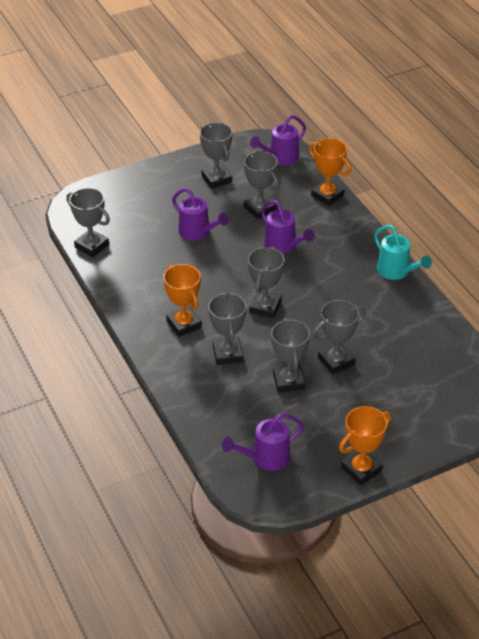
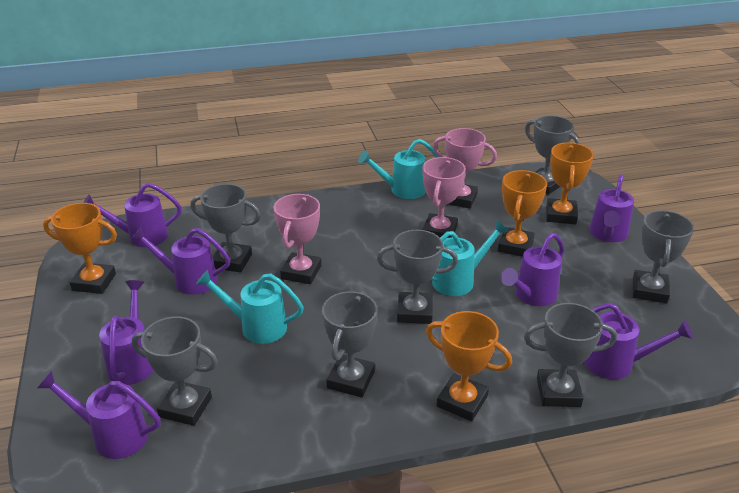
orange trophy: [163,264,202,337] [309,138,351,206] [339,406,391,485] = 3 -> [43,203,117,294] [426,311,512,421] [498,170,547,257] [546,143,594,224] = 4
pink trophy: none = 0 -> [274,194,321,284] [422,157,466,238] [433,128,497,209] = 3
purple watering can: [172,188,229,241] [222,413,304,471] [250,115,306,165] [261,200,315,254] = 4 -> [37,371,161,459] [84,183,181,247] [99,280,154,385] [130,227,231,295] [500,233,564,306] [584,303,693,380] [589,174,634,242] = 7
turquoise watering can: [374,225,432,280] = 1 -> [196,270,304,344] [358,139,438,199] [431,220,509,296] = 3

